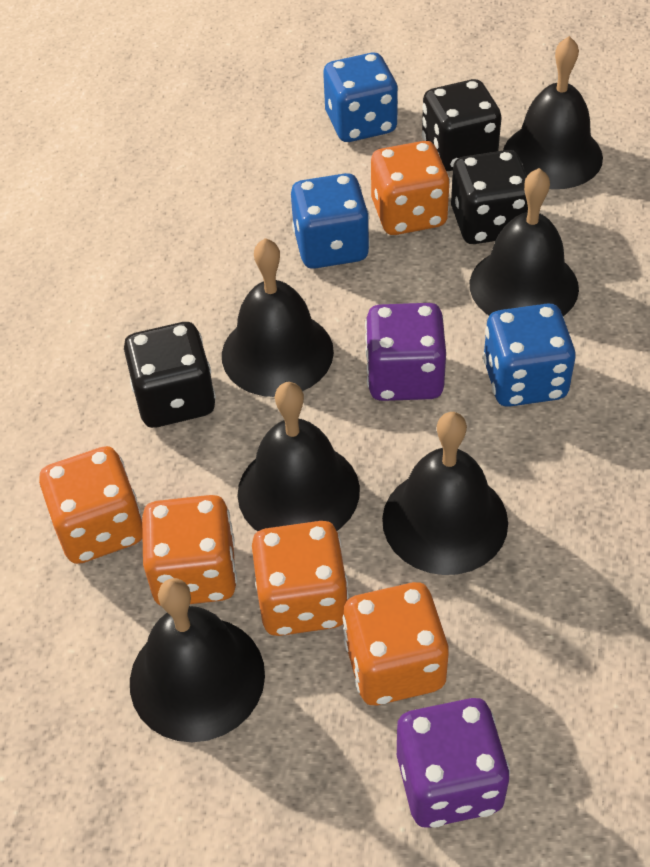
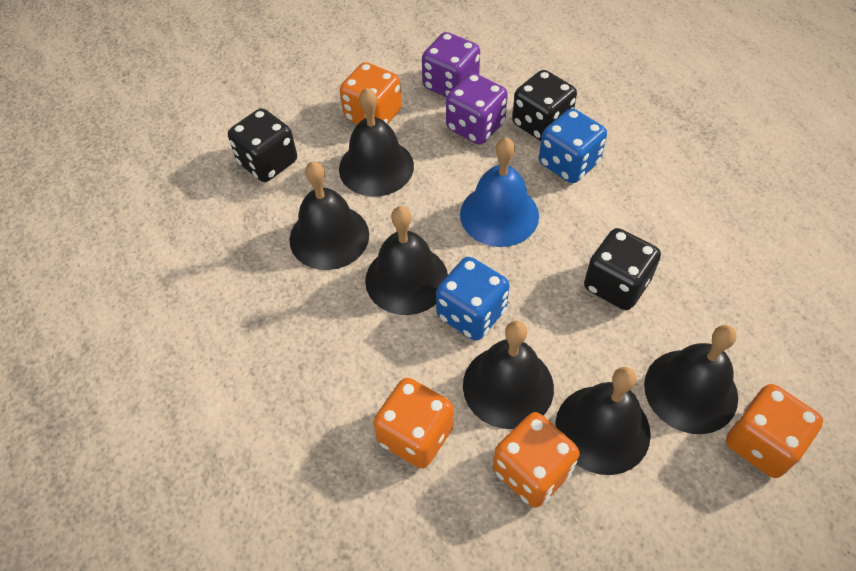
blue bell: none = 0 -> [460,137,539,247] = 1
blue dice: [291,173,370,269] [323,53,398,142] [483,303,575,407] = 3 -> [436,257,510,341] [539,109,607,183] = 2
orange dice: [39,446,143,564] [142,495,237,606] [252,521,349,636] [342,582,449,705] [371,141,450,235] = 5 -> [340,62,402,124] [373,378,454,469] [493,412,580,508] [726,384,823,478] = 4

